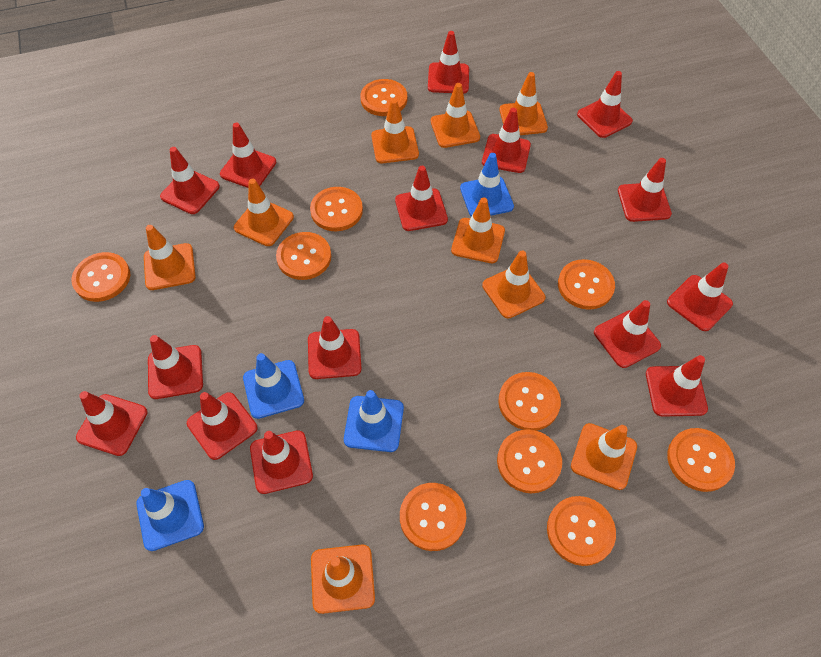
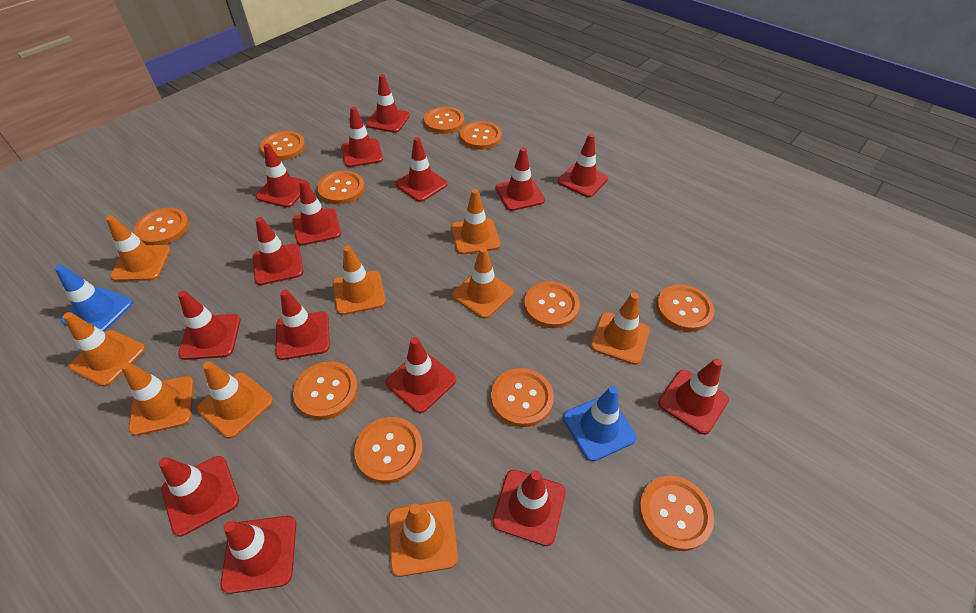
blue traffic cone: [137,480,204,551] [243,353,304,419] [344,390,404,452] [460,153,514,217] = 4 -> [55,265,133,332] [563,386,636,462] = 2
orange button: [71,252,130,302] [276,232,331,280] [310,187,363,231] [360,79,407,116] [400,483,466,551] [497,429,562,493] [498,372,561,431] [547,496,616,566] [558,259,615,310] [667,428,735,492] = 10 -> [134,208,189,245] [260,131,306,161] [293,361,358,420] [317,171,365,205] [354,417,423,483] [424,107,464,134] [460,121,502,150] [491,368,554,427] [524,281,580,328] [639,476,714,551] [656,284,714,332] = 11

